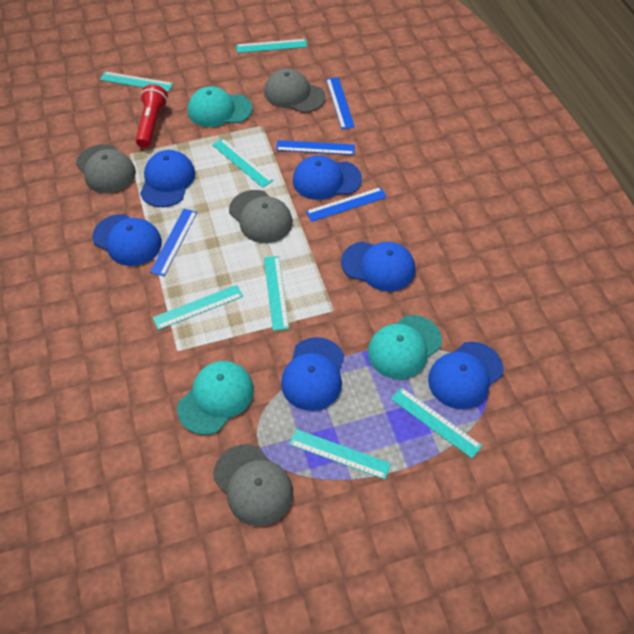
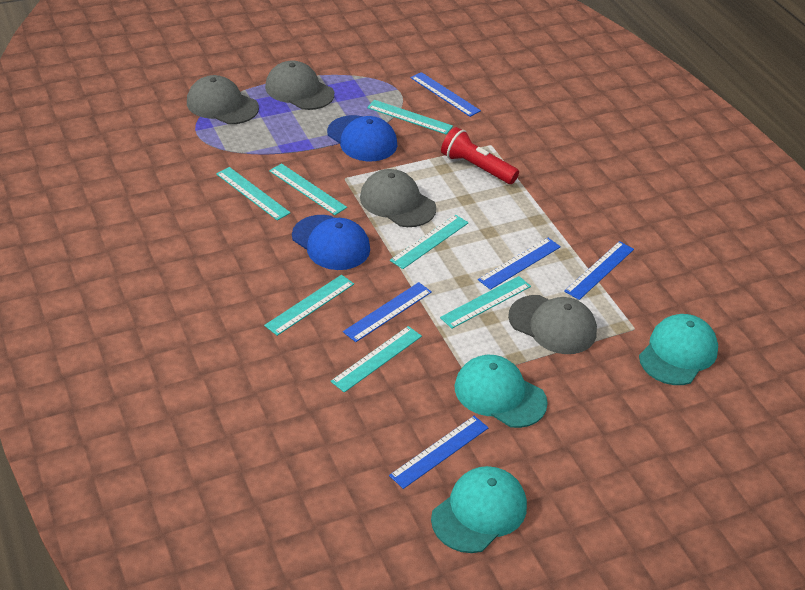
blue cap: [92,214,162,266] [140,150,195,207] [281,337,344,411] [293,155,362,200] [341,241,415,291] [428,342,503,409] = 6 -> [292,215,370,270] [327,115,397,161] = 2
blue ruler: [150,209,197,276] [276,140,355,155] [306,187,387,222] [326,77,355,129] = 4 -> [343,282,432,342] [389,416,489,489] [411,72,481,117] [478,238,561,290] [564,241,634,300] = 5

